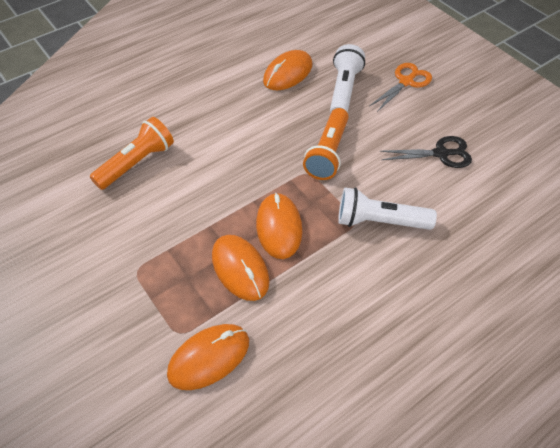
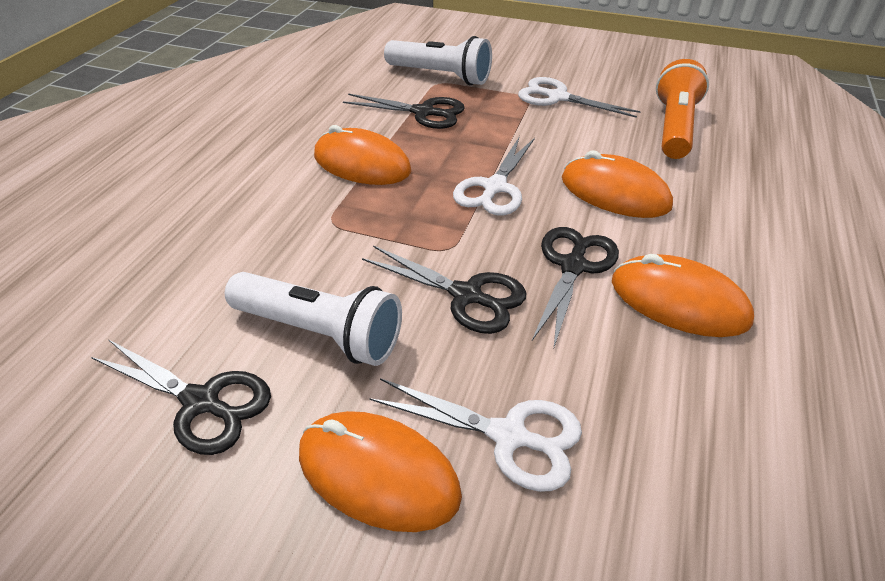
black scissors: [380,136,472,168] = 1 -> [91,340,271,455] [343,94,465,129] [362,245,527,334] [532,227,619,350] = 4
orange flashlight: [90,117,174,190] [303,108,349,180] = 2 -> [656,59,709,159] = 1
orange scissors: [370,63,432,112] = 1 -> none = 0
white scissors: none = 0 -> [369,378,582,492] [453,136,535,216] [518,77,641,118] = 3

